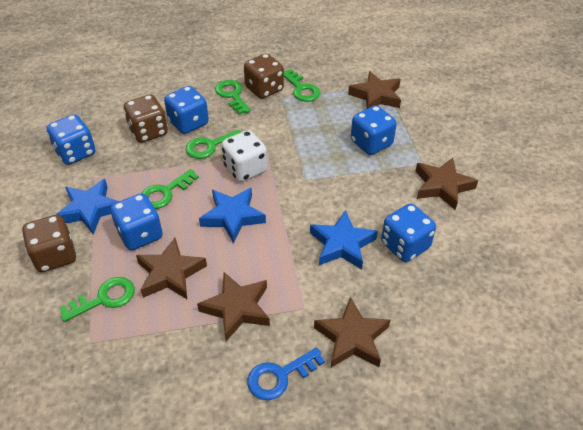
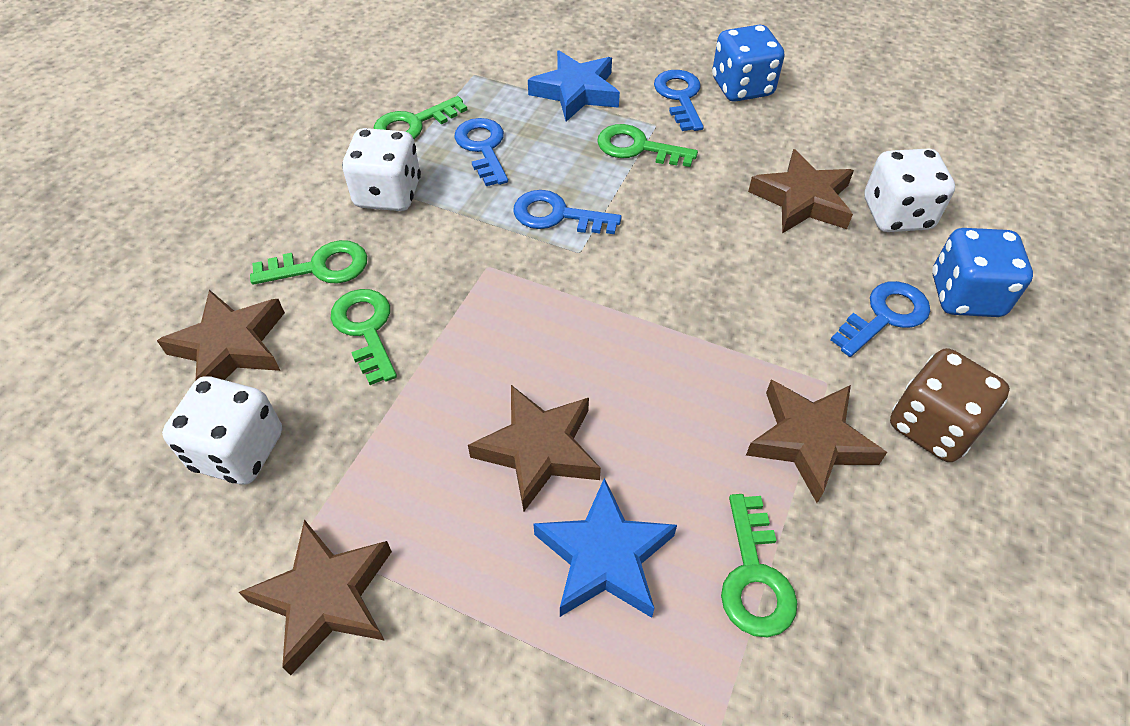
blue dice: [46,114,96,165] [110,193,163,250] [164,86,209,134] [351,105,397,155] [381,204,436,262] = 5 -> [712,24,784,102] [932,228,1033,317] = 2
blue key: [247,347,325,400] = 1 -> [454,118,508,186] [513,190,622,234] [654,70,704,131] [830,281,930,357] = 4
blue star: [56,179,119,234] [199,187,266,243] [310,210,378,269] = 3 -> [528,51,620,122] [533,478,677,618] = 2
brown dice: [22,215,76,272] [124,95,168,143] [244,54,284,99] = 3 -> [890,348,1010,462] = 1
white dice: [222,130,267,182] = 1 -> [162,376,282,485] [342,128,421,211] [864,149,955,232] = 3

